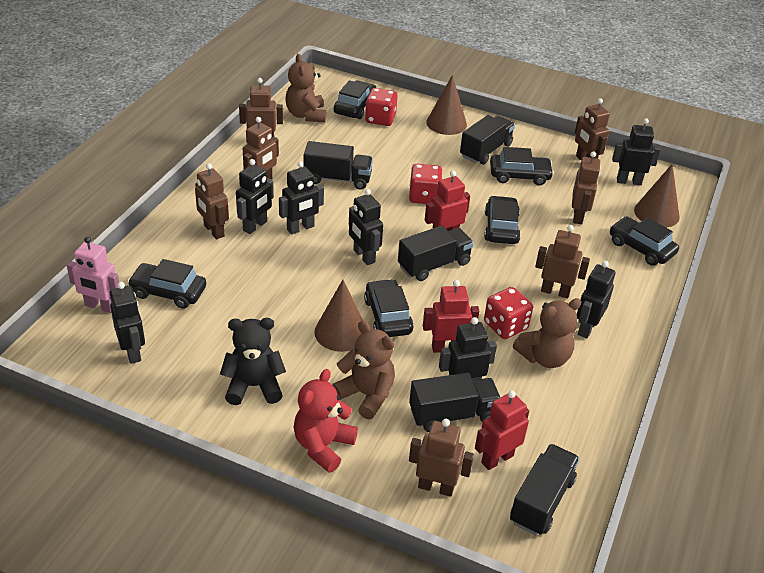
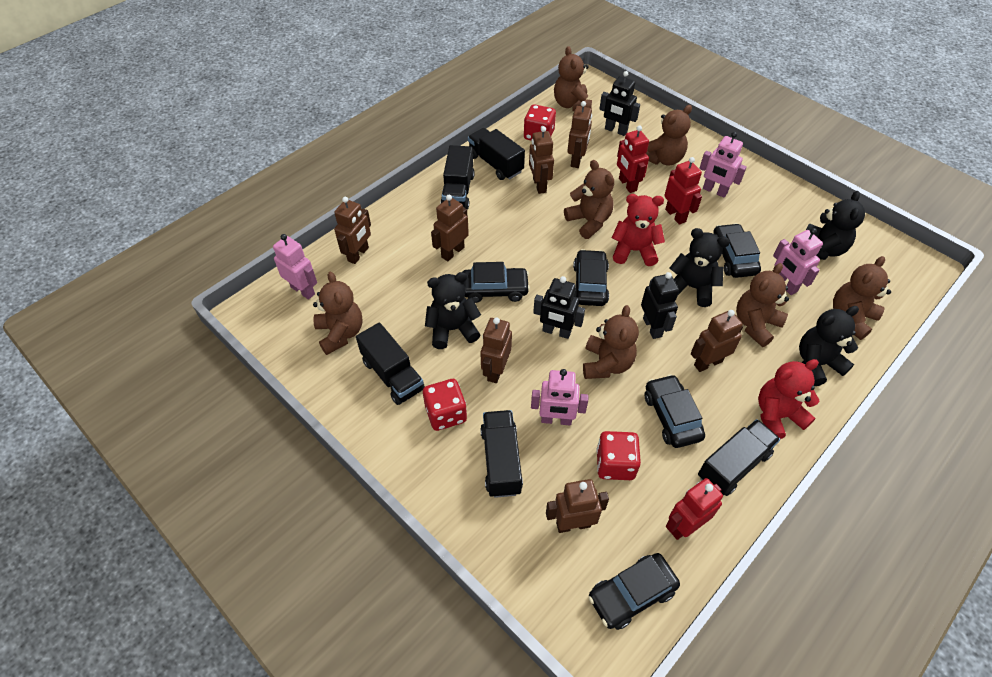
black car: [127,259,206,309] [334,80,376,119] [364,279,414,337] [484,196,521,244] [490,147,554,186] [610,216,679,266] = 6 -> [463,262,530,303] [573,249,609,306] [588,553,680,630] [645,374,705,448] [713,223,761,278] = 5
black robot: [110,282,145,364] [236,159,274,234] [279,161,324,234] [349,189,383,265] [439,317,497,380] [577,261,616,338] [612,118,661,185] = 7 -> [533,276,585,339] [599,71,640,136] [641,272,679,339] = 3
black teddy bear: [220,318,286,405] = 1 -> [425,272,481,349] [669,228,730,307] [799,306,859,386] [805,191,865,260] = 4
brown cone: [314,280,363,352] [426,75,467,135] [634,164,680,228] = 3 -> none = 0
brown teddy bear: [286,54,326,122] [332,321,395,419] [513,298,581,368] = 3 -> [313,271,363,355] [554,46,592,111] [564,160,614,239] [583,305,639,379] [646,105,692,166] [736,263,789,347] [833,256,891,340] = 7
pink robot: [67,236,119,313] = 1 -> [273,234,317,300] [531,369,588,425] [699,132,747,197] [773,228,823,295] = 4
red teddy bear: [294,369,358,473] = 1 -> [612,194,665,266] [758,359,820,439] = 2

